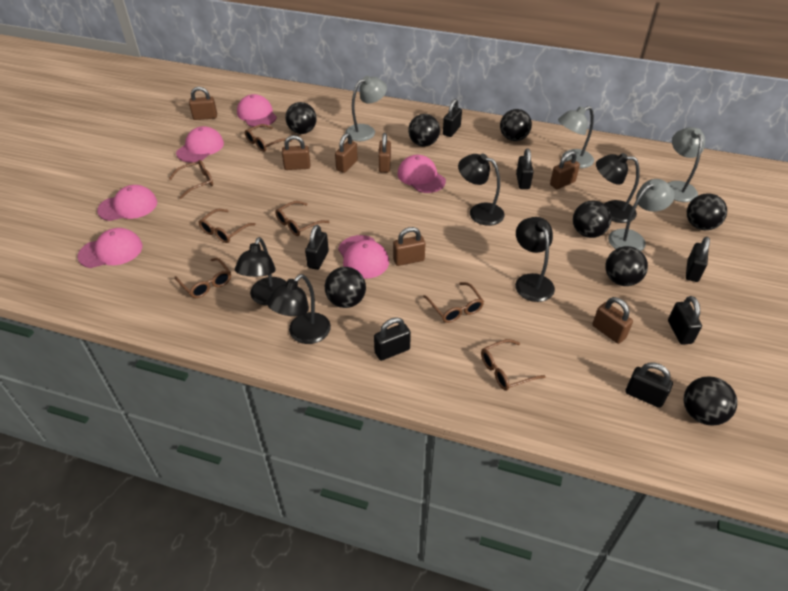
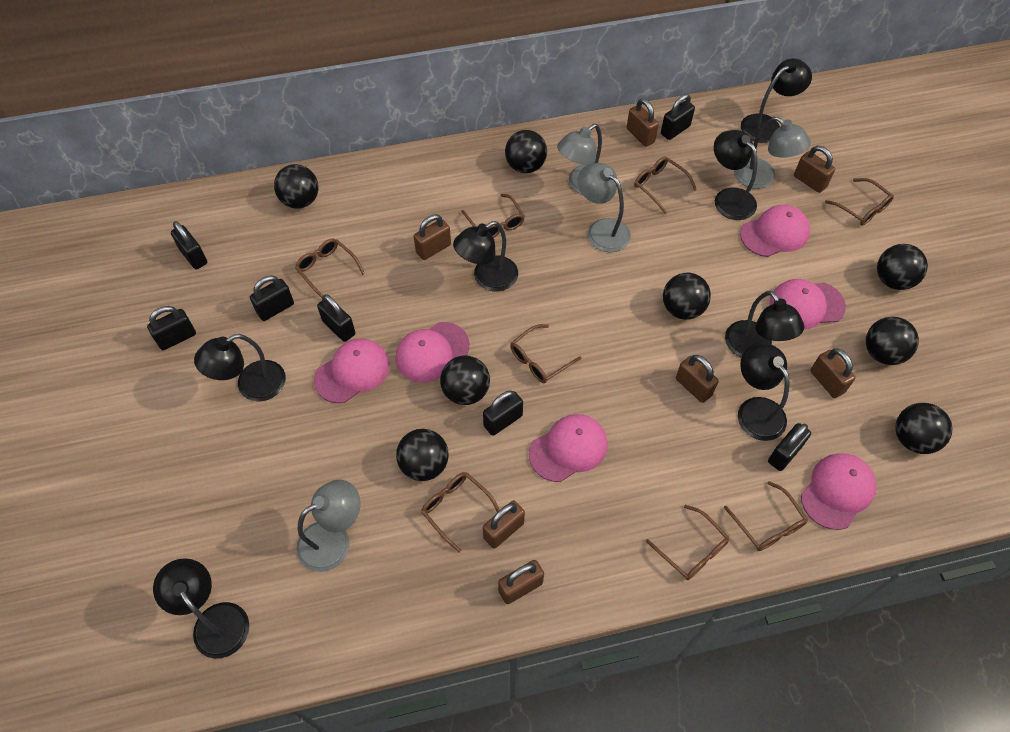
black lamp: [235,237,287,305] [267,274,331,344] [458,153,505,226] [515,217,555,302] [596,153,640,223] = 5 -> [153,558,249,659] [194,334,286,402] [453,221,518,292] [714,130,757,220] [725,291,804,358] [738,342,790,441] [741,58,812,143] = 7
brown glasses: [169,160,213,199] [175,258,231,298] [199,209,256,243] [245,124,292,152] [275,201,329,236] [423,282,484,323] [481,339,546,391] = 7 -> [295,239,365,298] [421,472,499,553] [462,194,525,238] [510,324,581,383] [634,157,697,214] [646,505,730,580] [724,481,808,551] [825,178,894,226] = 8

